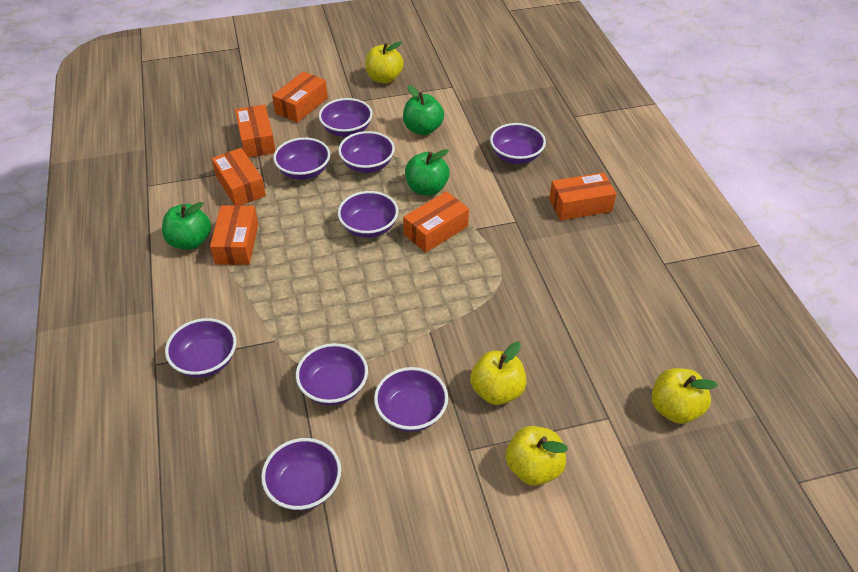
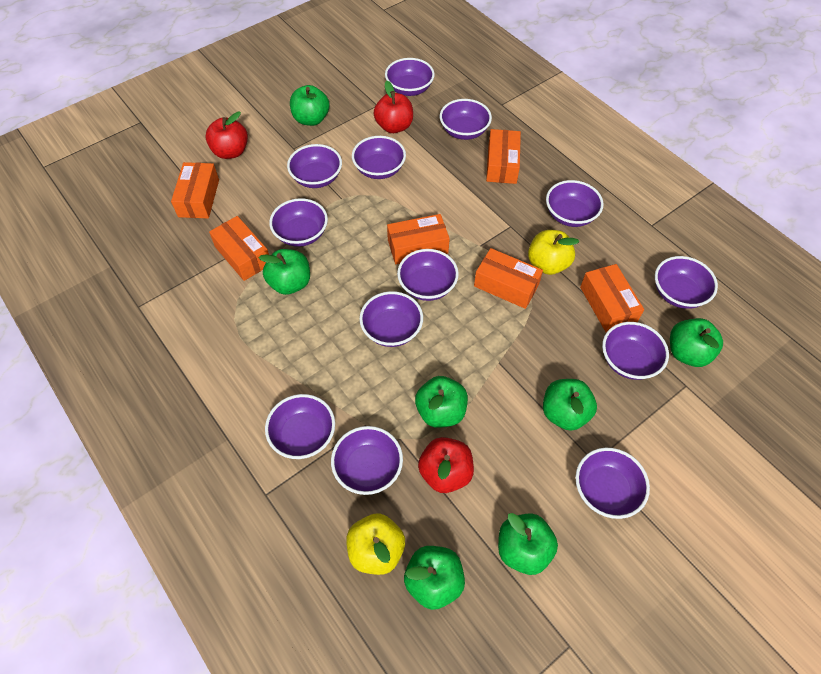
green apple: [162,202,211,250] [403,85,444,135] [405,149,450,196] = 3 -> [259,249,310,295] [290,85,330,126] [404,546,465,610] [415,376,468,428] [498,513,558,575] [543,379,597,431] [670,318,723,367] = 7
purple bowl: [165,318,237,377] [261,438,341,511] [273,137,330,180] [296,343,368,405] [319,98,373,137] [338,131,395,173] [338,191,398,238] [374,367,448,432] [490,123,546,164] = 9 -> [265,394,335,459] [269,198,328,247] [287,144,342,188] [331,426,403,495] [352,136,406,179] [359,291,423,347] [385,58,435,96] [397,249,459,301] [440,99,492,140] [546,180,604,227] [575,448,650,519] [602,322,669,380] [655,256,718,309] = 13
red apple: none = 0 -> [205,111,248,159] [374,81,413,133] [418,437,474,493] = 3
yellow apple: [365,41,404,83] [470,342,527,405] [506,426,568,486] [652,368,718,424] = 4 -> [346,513,405,575] [528,230,579,275] = 2

